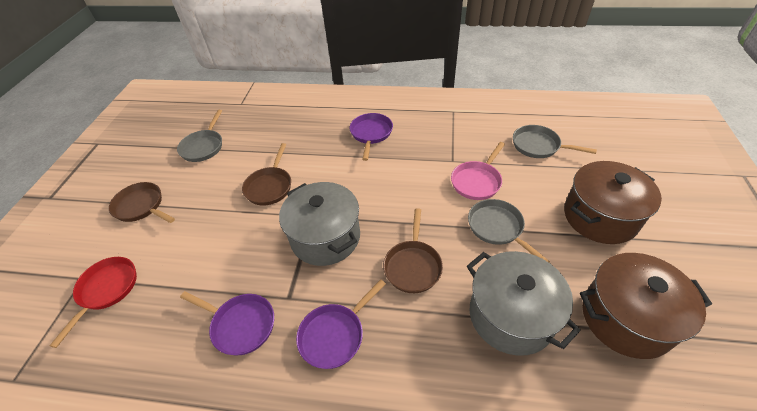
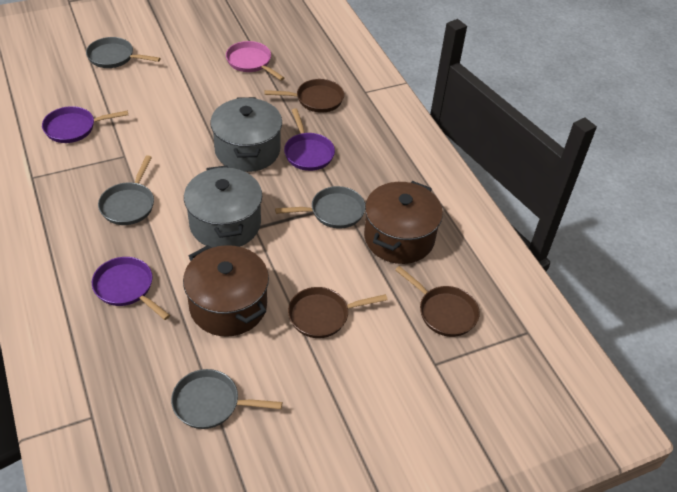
grey pan: [177,110,222,162] [468,199,550,263] [513,125,597,158] = 3 -> [86,37,160,68] [98,155,154,225] [171,369,282,429] [275,186,365,229] = 4
red pan: [49,257,137,348] = 1 -> none = 0

